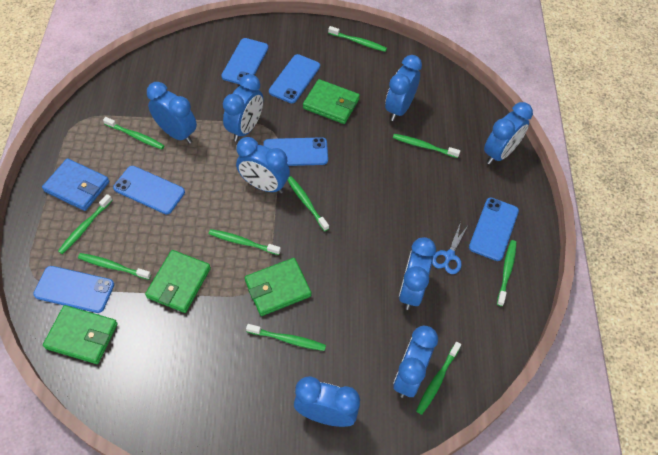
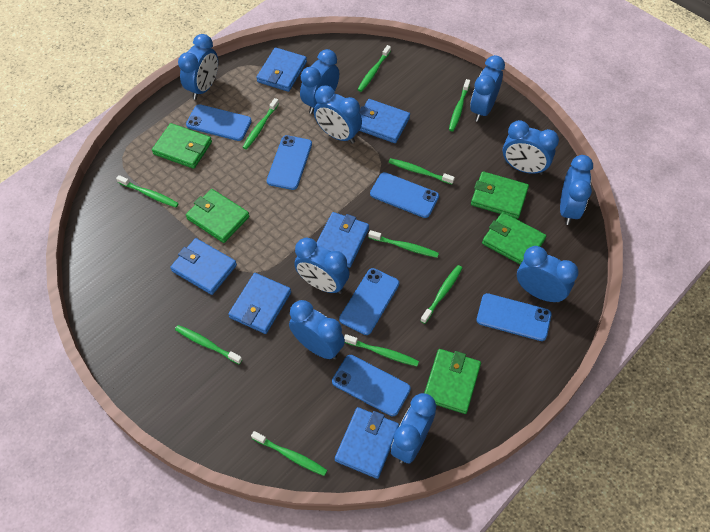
blue clock: [147,82,197,144] [223,74,263,142] [236,137,290,194] [294,376,360,427] [385,55,422,121] [393,326,438,398] [399,237,436,310] [484,102,533,165] = 8 -> [178,34,218,100] [289,300,345,359] [294,238,349,294] [300,49,339,114] [314,85,362,144] [391,393,437,463] [470,55,505,122] [503,120,559,175] [517,246,579,303] [560,155,593,225] = 10
blue scissors: [432,222,468,274] = 1 -> none = 0
blue wallet: [42,158,109,211] = 1 -> [170,238,237,295] [228,273,291,334] [256,47,307,92] [317,212,369,268] [335,407,399,479] [359,99,410,143] = 6
green wallet: [43,305,118,364] [145,250,211,313] [245,258,312,316] [303,79,360,124] = 4 -> [152,123,212,169] [186,189,249,243] [424,349,481,414] [471,171,529,219] [482,212,546,265] = 5

